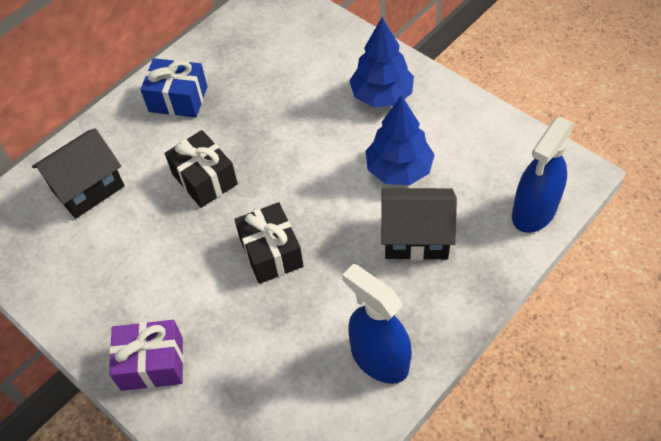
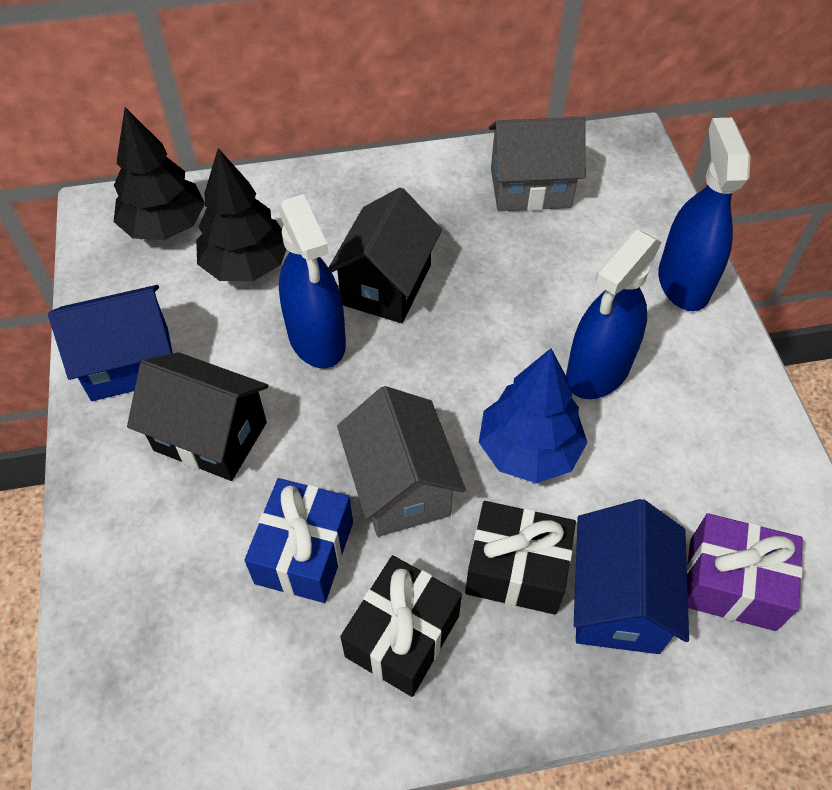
black tree: none = 0 -> [114,107,205,240] [196,148,286,281] = 2
blue house: none = 0 -> [48,285,173,401] [574,499,689,654] = 2
blue spray bottle: [342,264,412,384] [512,117,575,233] = 2 -> [278,194,346,368] [566,229,662,399] [658,118,751,311] = 3
blue tree: [349,18,414,107] [366,95,435,185] = 2 -> [479,348,587,483] = 1
grey house: none = 0 -> [337,386,466,537] [489,117,586,211] = 2

